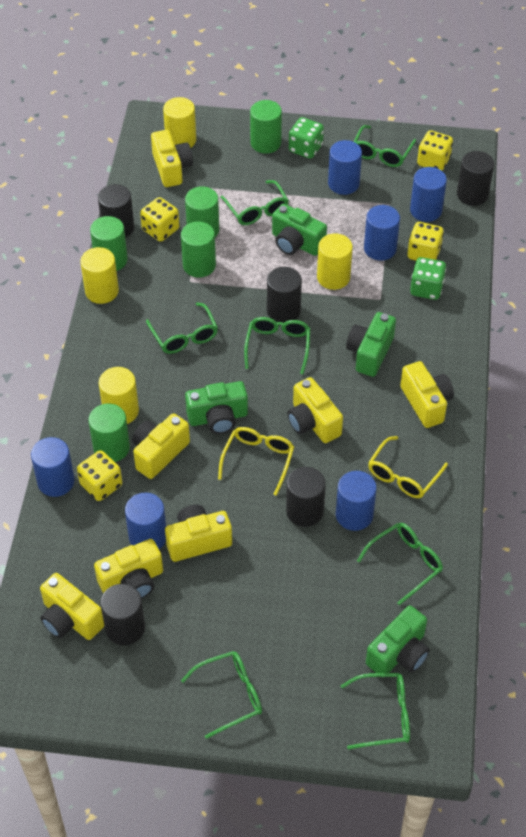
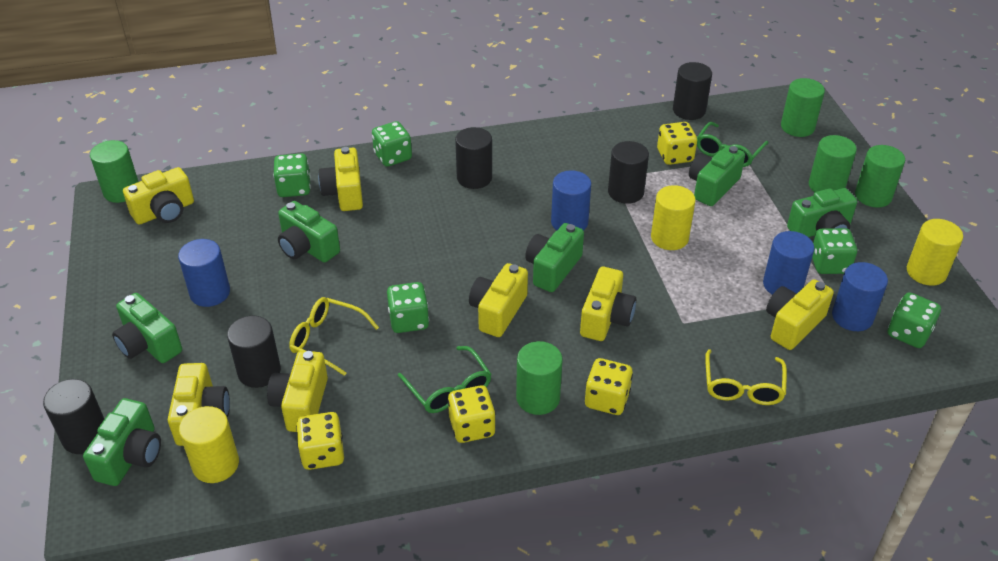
blue cylinder: [31,437,75,497] [125,493,166,549] [328,140,362,195] [336,471,377,531] [364,205,400,261] [410,167,447,222] = 6 -> [178,239,230,307] [551,170,591,231] [763,231,814,295] [832,262,888,331] = 4
green camera: [185,381,248,434] [272,204,327,256] [346,312,396,377] [366,605,430,673] = 4 -> [83,398,161,486] [112,293,182,363] [278,201,340,263] [525,223,584,292] [689,145,745,206] [787,188,857,237] = 6
green dice: [289,117,324,159] [410,257,446,300] = 2 -> [273,153,311,197] [372,121,412,167] [387,282,429,333] [812,228,857,274] [888,292,941,348] = 5
green glasses: [146,302,218,354] [181,651,262,739] [220,180,289,225] [244,317,310,375] [341,673,410,749] [354,125,416,167] [357,523,443,605] = 7 -> [398,346,491,413] [697,122,769,167] = 2
yellow cylinder: [80,247,119,304] [99,367,139,424] [163,97,196,148] [317,233,353,290] = 4 -> [179,406,239,483] [651,185,696,250] [907,219,963,286] = 3

